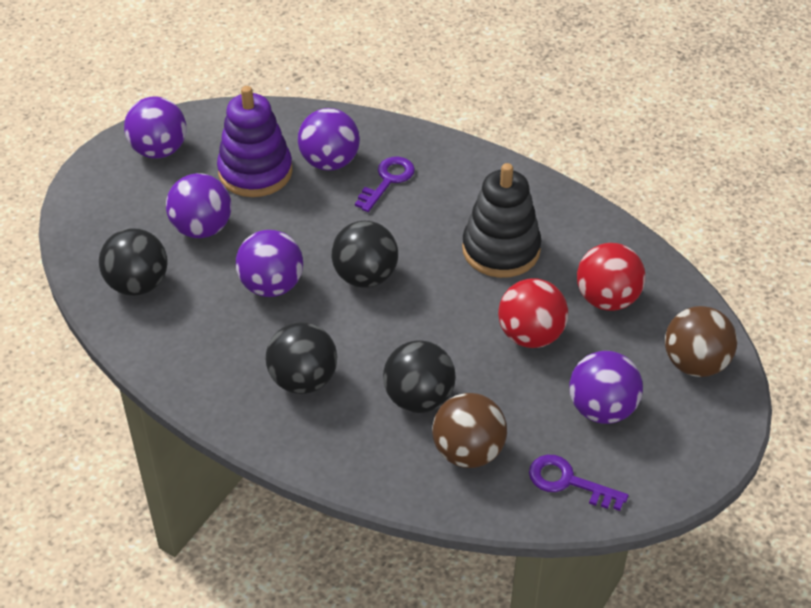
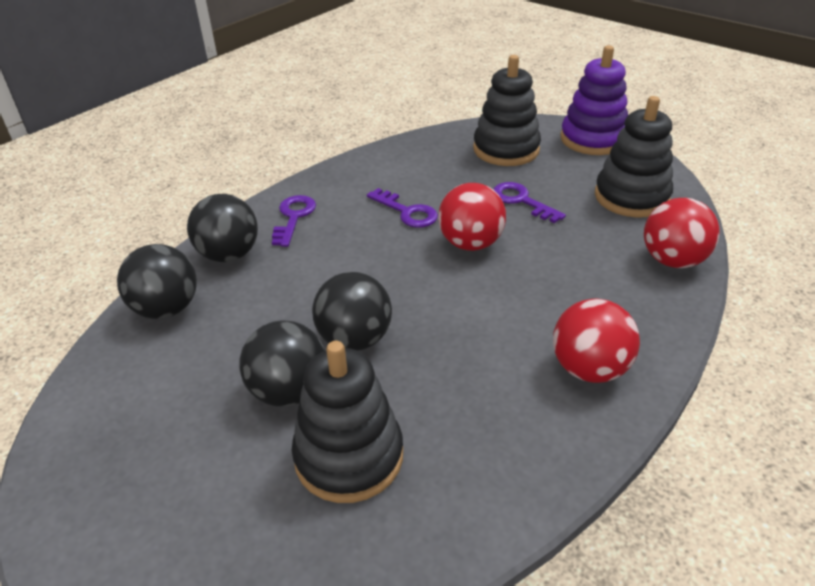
black stacking toy: [462,163,542,278] = 1 -> [292,341,403,503] [473,55,541,166] [595,96,673,217] = 3
brown ball: [432,393,507,468] [665,306,737,377] = 2 -> none = 0
purple ball: [124,96,186,159] [166,173,231,238] [236,230,303,297] [298,108,360,171] [569,351,643,424] = 5 -> none = 0
purple key: [355,157,415,212] [529,455,629,511] = 2 -> [272,195,316,247] [367,188,438,228] [493,182,566,223] = 3
red ball: [498,278,568,348] [577,243,645,311] = 2 -> [438,183,506,251] [553,299,640,383] [644,198,720,268] = 3

